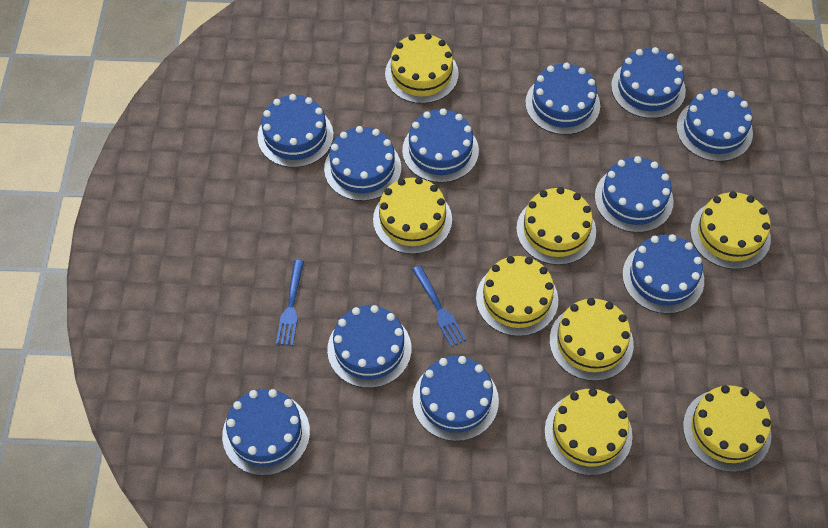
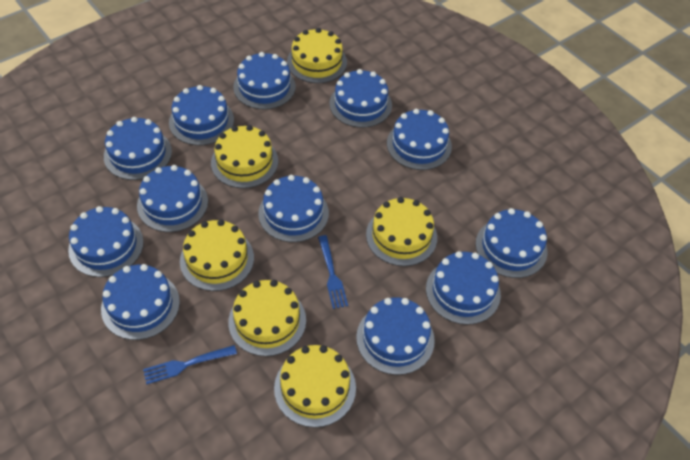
blue cake: [222,389,310,476] [257,94,334,167] [324,126,401,201] [327,305,412,388] [402,108,479,183] [413,356,499,441] [525,63,600,135] [595,156,674,233] [611,47,686,118] [622,234,704,314] [676,88,753,161] = 11 -> [68,206,144,277] [101,264,180,340] [104,117,172,180] [137,165,208,232] [169,85,234,145] [233,52,296,110] [258,175,329,242] [330,69,392,128] [356,297,435,375] [387,109,452,170] [426,251,501,325] [476,208,547,278] = 12
yellow cake: [373,177,452,254] [385,33,459,104] [476,256,558,336] [516,187,596,265] [545,388,633,475] [549,298,634,381] [683,385,771,472] [690,191,771,269] = 8 -> [180,219,254,291] [211,125,278,188] [228,280,306,356] [274,345,356,427] [287,28,347,83] [366,197,437,266] = 6

